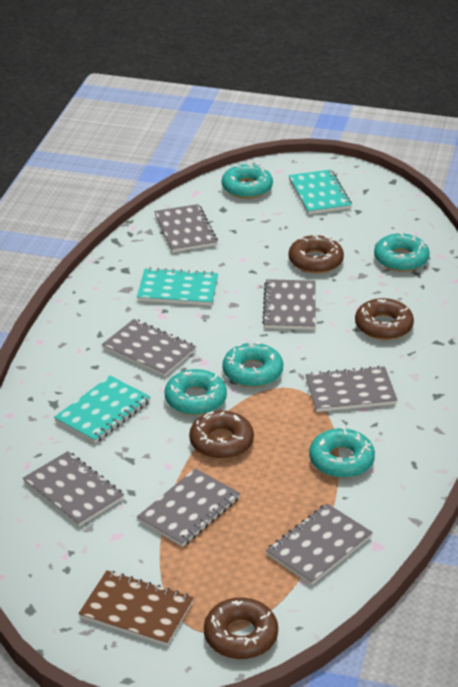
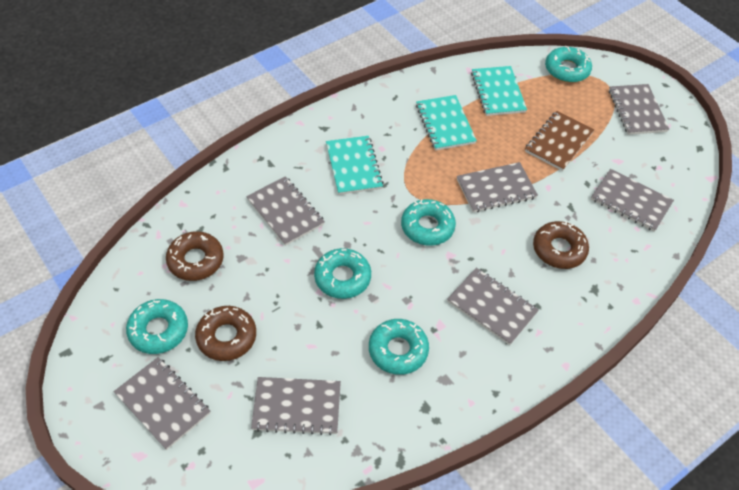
brown donut: [189,410,254,459] [204,597,278,659] [288,235,344,273] [355,298,414,340] = 4 -> [166,231,224,281] [195,306,256,361] [533,221,589,269] = 3

